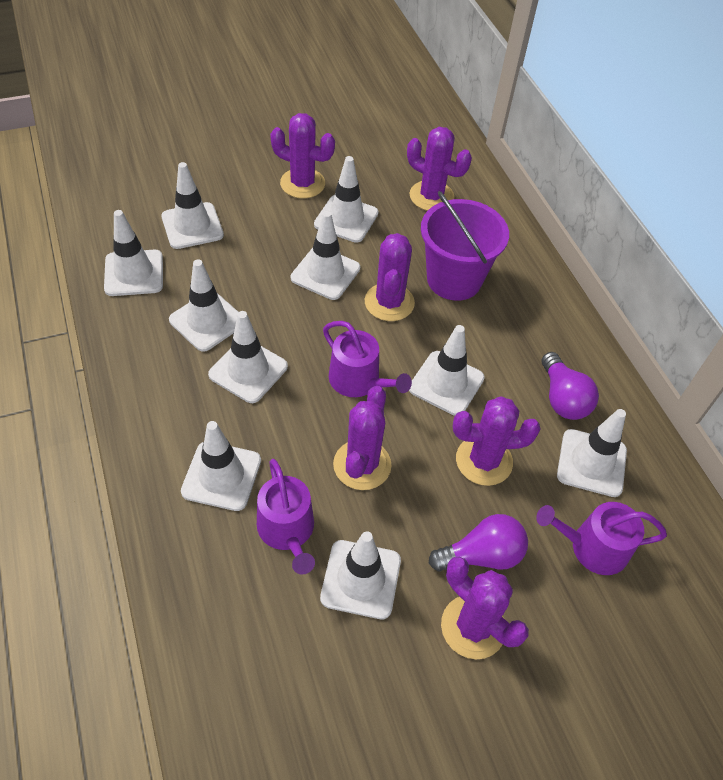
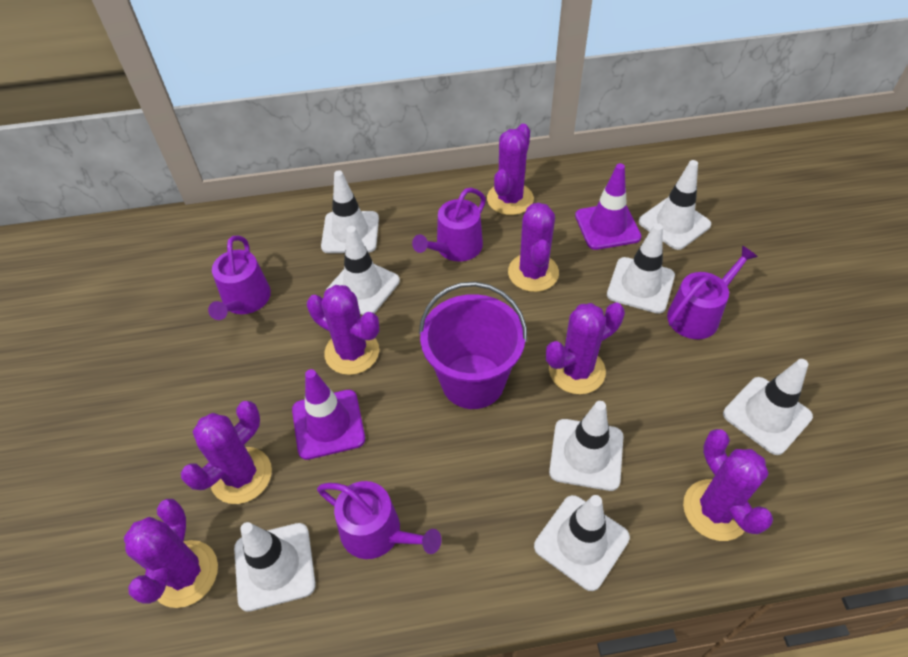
purple cactus: [270,113,335,199] [333,386,392,490] [365,233,415,321] [407,127,472,211] [441,556,529,659] [453,396,540,486] = 6 -> [124,499,218,608] [181,401,272,504] [307,285,379,375] [487,124,534,215] [508,203,559,292] [546,302,625,394] [683,429,773,541] = 7
purple light bulb: [429,514,528,572] [541,352,599,420] = 2 -> none = 0
purple traffic cone: none = 0 -> [292,369,365,460] [575,163,642,250] = 2
purple watering can: [257,459,315,575] [323,321,412,397] [536,502,667,575] = 3 -> [208,236,271,320] [317,481,441,559] [412,188,486,262] [667,246,758,339] = 4
white traffic cone: [104,210,163,296] [161,162,224,249] [169,259,238,352] [181,421,261,511] [208,311,288,403] [291,211,360,300] [314,156,379,243] [320,531,401,619] [409,325,485,416] [557,409,627,497] = 10 -> [234,522,316,612] [321,170,379,253] [326,226,400,315] [534,495,630,591] [549,401,623,491] [607,223,675,314] [639,160,711,250] [723,359,813,455] = 8

